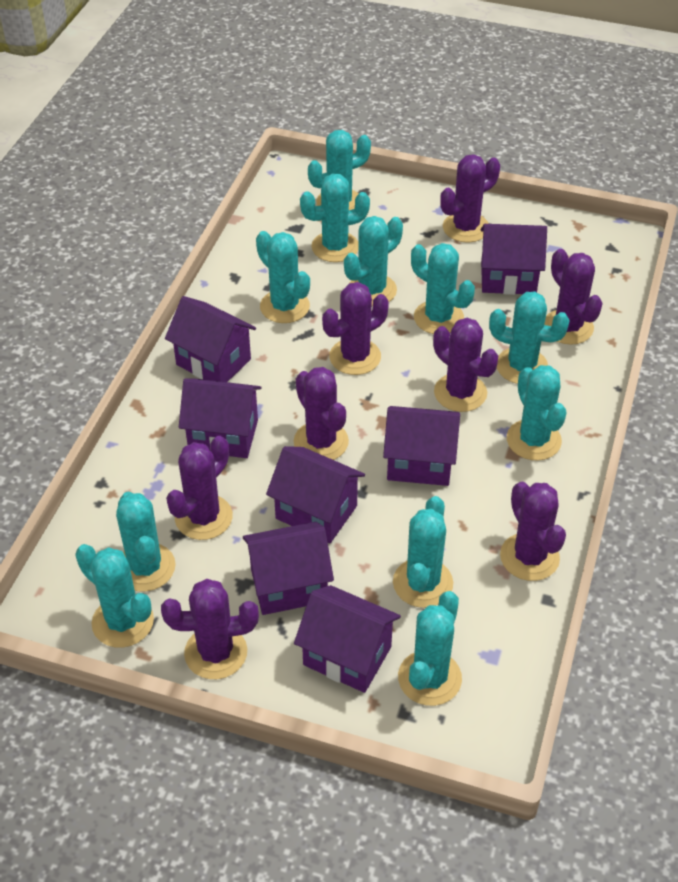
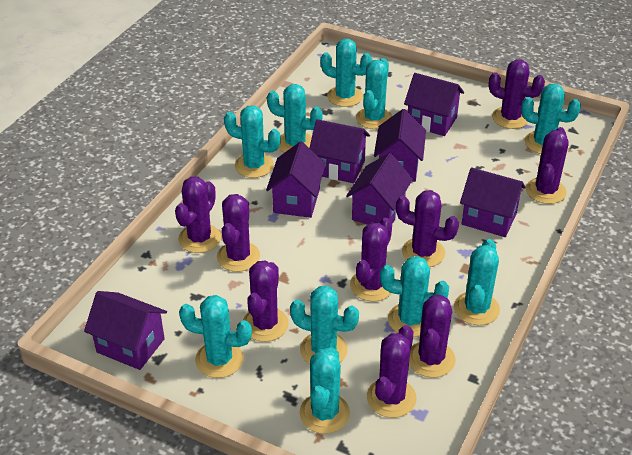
purple cactus: [161,579,259,679] [166,436,233,540] [294,367,349,460] [322,282,389,375] [433,318,498,412] [440,154,500,242] [500,482,566,581] [544,249,603,345] = 8 -> [175,177,221,253] [217,194,260,272] [243,260,289,342] [350,218,392,302] [367,325,417,418] [396,190,459,267] [409,295,456,378] [489,59,545,129] [526,127,569,204] = 9
turquoise cactus: [75,544,154,648] [116,492,176,592] [256,231,310,323] [300,174,370,262] [308,130,371,210] [344,216,403,307] [393,496,453,608] [398,591,462,706] [411,243,475,334] [489,291,570,384] [507,365,566,461] = 11 -> [179,295,252,378] [224,106,281,178] [267,84,323,153] [290,286,359,364] [299,347,350,434] [320,39,372,107] [356,58,392,129] [380,256,449,337] [454,239,500,325] [521,84,581,154] = 10

